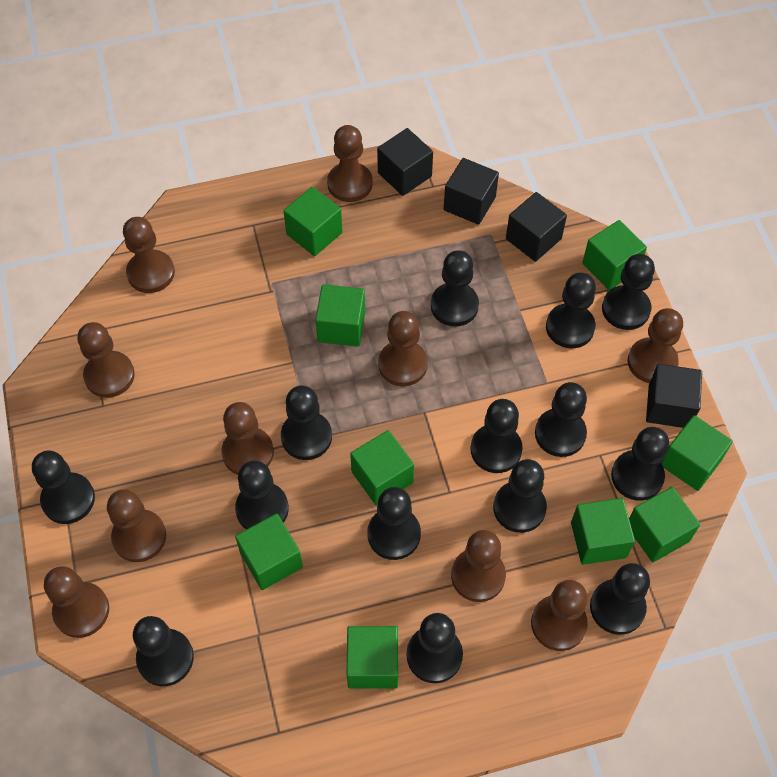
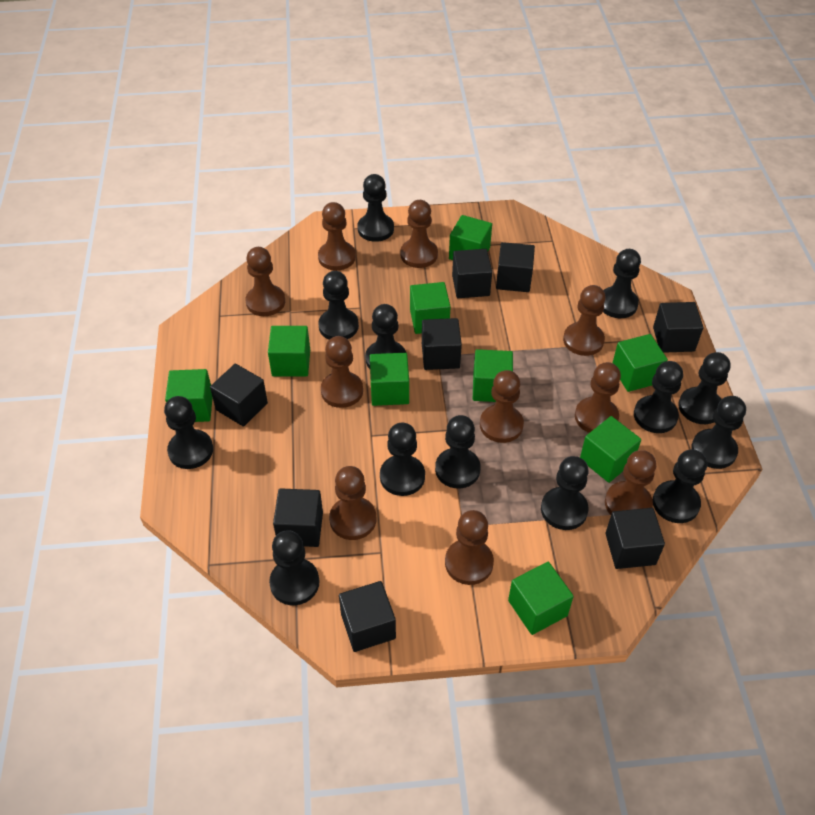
black cube: [377,128,433,196] [444,158,499,225] [506,192,567,262] [646,364,702,428] = 4 -> [210,364,268,426] [273,488,323,547] [339,581,396,652] [422,318,462,370] [452,249,492,298] [496,242,535,292] [605,508,665,569] [653,302,703,353] = 8
black pawn: [32,450,95,524] [133,616,194,686] [235,460,289,530] [281,386,332,460] [367,487,421,560] [406,613,463,683] [431,250,479,327] [470,399,523,473] [493,459,547,533] [535,382,587,457] [546,272,596,348] [590,563,650,635] [602,254,655,330] [611,427,669,501] = 14 -> [164,396,213,469] [269,530,319,605] [318,271,359,340] [358,174,394,242] [365,304,406,369] [380,423,425,496] [435,415,481,489] [541,456,589,530] [603,249,641,318] [634,361,683,433] [653,450,707,523] [678,352,730,424] [691,396,746,469] = 13

